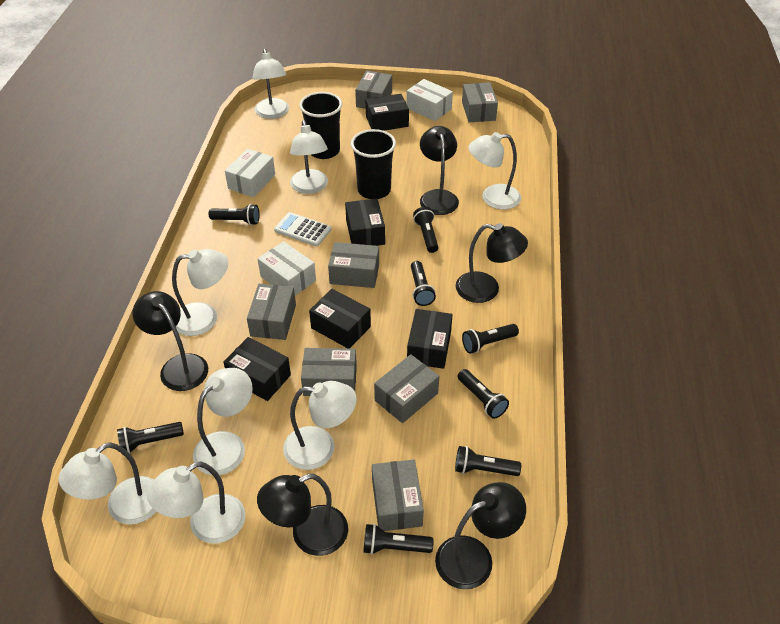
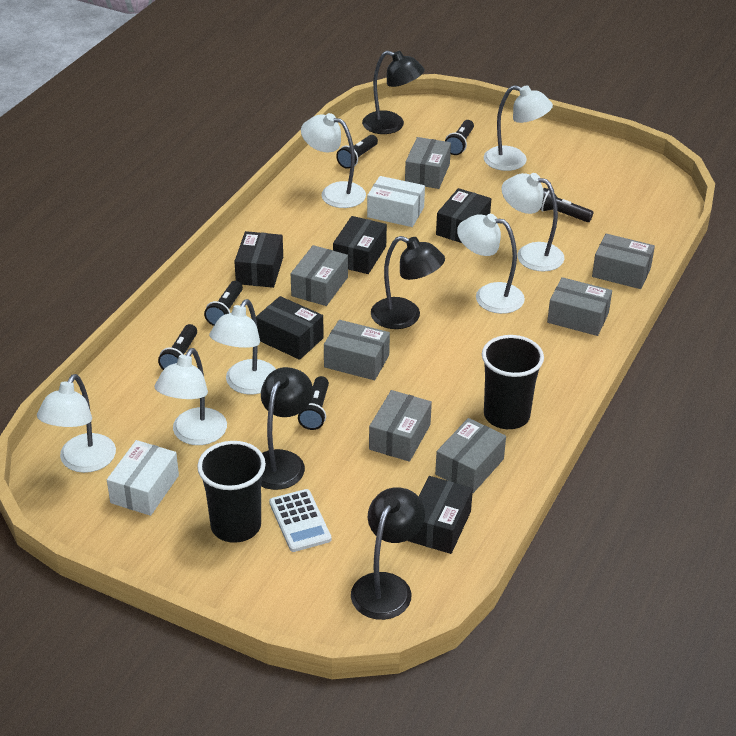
black flashlight: [117,422,184,454] [209,204,260,225] [364,524,434,555] [411,261,436,306] [413,207,439,253] [455,446,521,476] [458,369,509,419] [462,324,519,354] = 8 -> [158,324,197,370] [204,281,243,326] [298,376,329,430] [336,135,378,169] [445,120,474,155] [540,188,594,222] = 6
black lamp: [133,291,208,391] [257,474,348,556] [420,126,459,215] [435,482,526,589] [456,223,528,303] = 5 -> [261,367,313,490] [351,488,425,620] [362,51,425,134] [371,236,445,329] = 4
white box: [225,149,275,197] [258,241,316,296] [407,79,453,121] = 3 -> [107,440,179,516] [367,176,425,227] = 2
white lamp: [58,442,157,525] [147,461,246,544] [172,249,228,336] [193,368,253,475] [252,49,289,119] [283,381,357,470] [290,120,328,194] [468,132,521,210] = 8 -> [37,374,116,473] [154,348,227,445] [209,299,276,395] [301,113,366,208] [457,214,525,314] [484,85,553,171] [501,173,564,271] = 7

